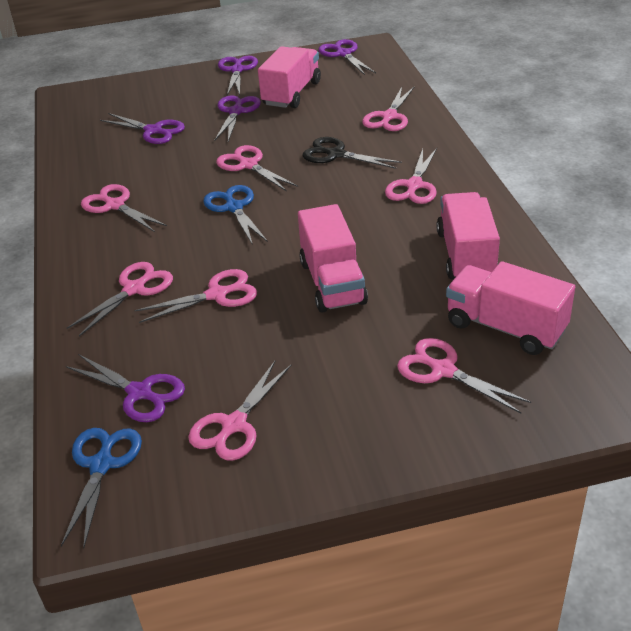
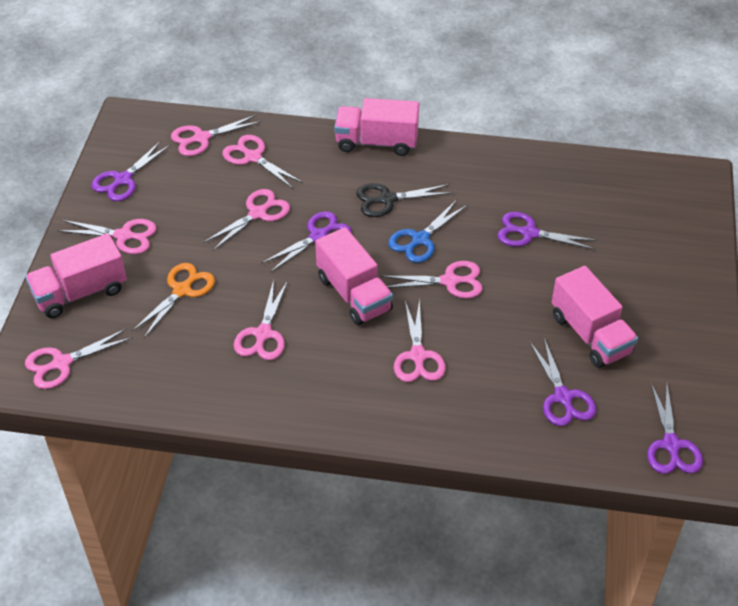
blue scissors: [61,428,142,548] [203,185,268,245] = 2 -> [388,200,468,263] = 1
orange scissors: none = 0 -> [132,263,215,338] = 1

